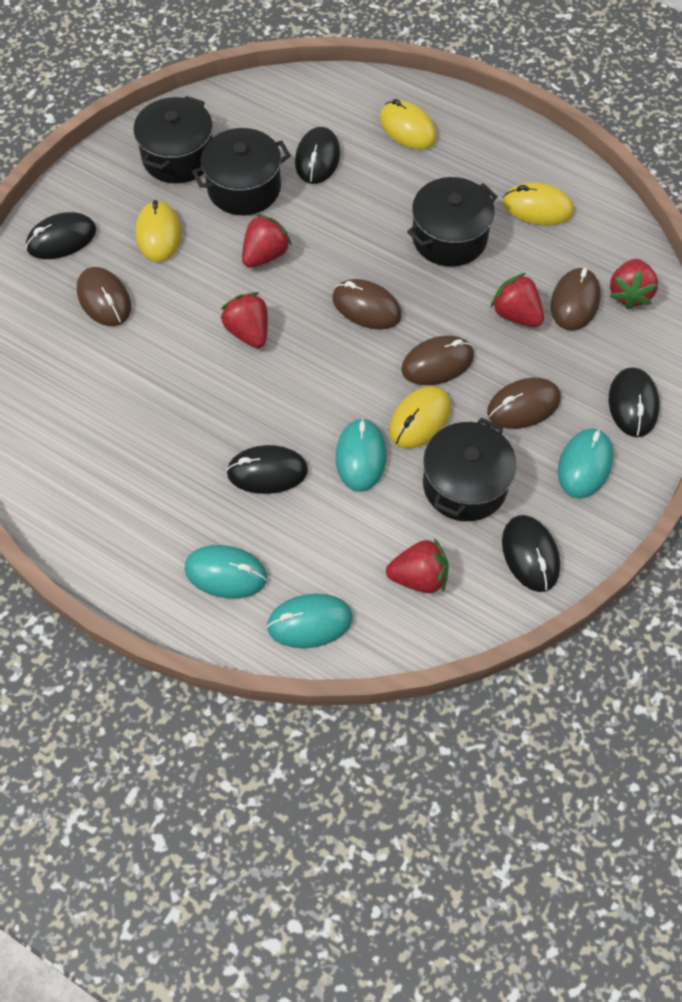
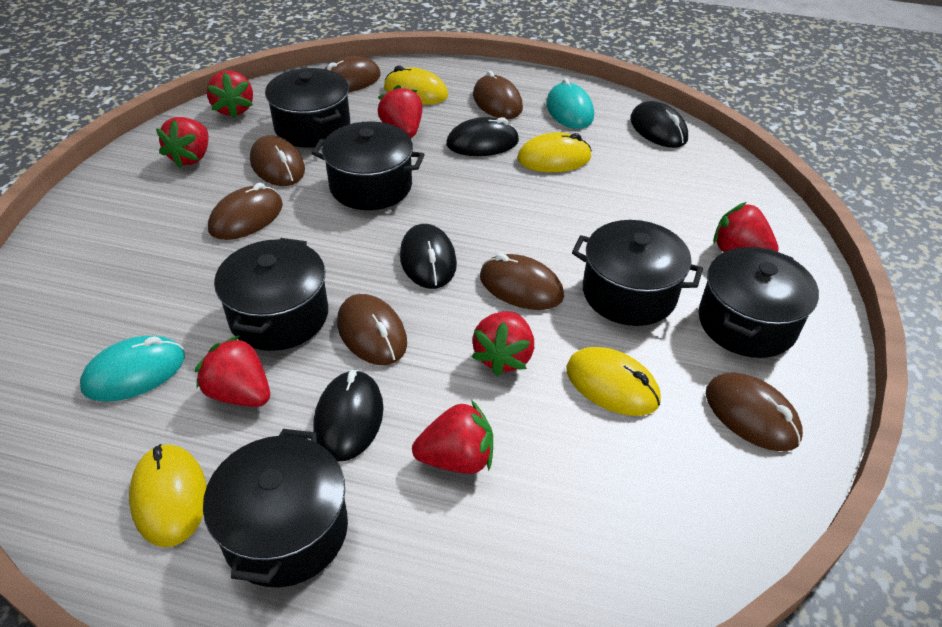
black mouse: [26,212,97,259] [226,445,308,494] [295,127,340,184] [502,515,560,592] [609,367,660,437] = 5 -> [313,370,384,462] [400,224,457,289] [446,117,519,156] [630,101,688,148] = 4
black pot: [134,96,213,183] [192,128,291,215] [407,177,498,267] [423,418,517,521] = 4 -> [203,429,348,587] [214,238,328,351] [265,68,350,148] [312,121,425,210] [572,220,703,326] [698,247,819,358] = 6
brown mouse: [77,267,131,326] [332,279,402,330] [401,335,474,385] [487,377,561,429] [551,268,601,331] = 5 -> [208,183,283,240] [250,135,305,186] [325,56,381,92] [337,294,407,365] [473,70,523,119] [480,253,564,310] [706,372,803,451] = 7
red strawberry: [220,292,268,348] [242,214,292,268] [386,538,449,593] [490,273,544,327] [610,259,658,310] = 5 -> [156,117,208,168] [195,335,270,407] [207,70,253,119] [378,85,423,138] [412,400,493,474] [472,311,534,376] [713,202,779,252] = 7
turquoise mouse: [184,545,267,599] [266,594,353,648] [336,418,387,492] [558,428,613,498] = 4 -> [80,336,185,402] [546,78,594,129] = 2

